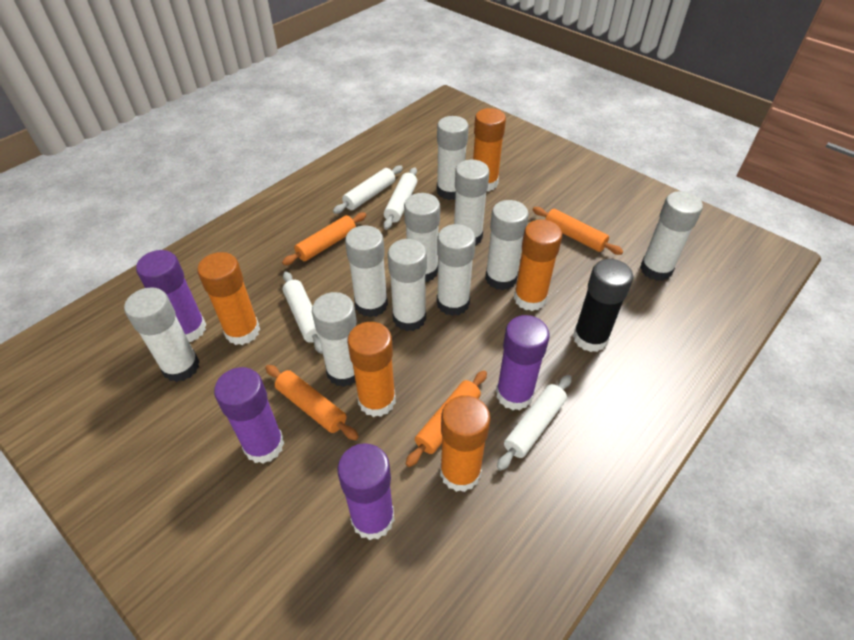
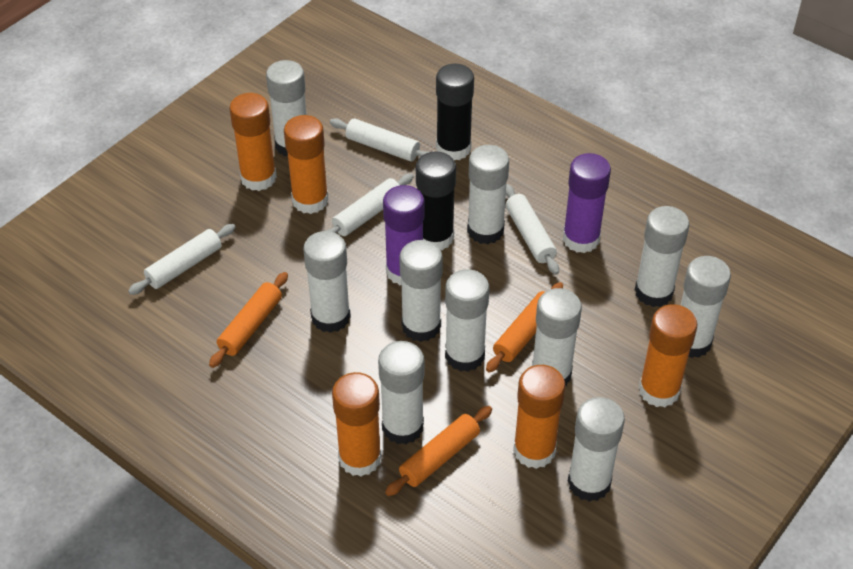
black glue stick: [573,259,633,352] = 1 -> [416,152,456,251] [436,64,474,160] = 2
orange rolling pin: [265,365,359,440] [282,213,366,265] [406,370,487,467] [533,207,623,255] = 4 -> [209,272,288,368] [385,406,492,496] [486,282,563,372] = 3
purple glue stick: [136,250,206,342] [214,367,284,464] [337,443,395,540] [496,315,550,410] = 4 -> [383,185,424,285] [563,153,611,253] = 2

